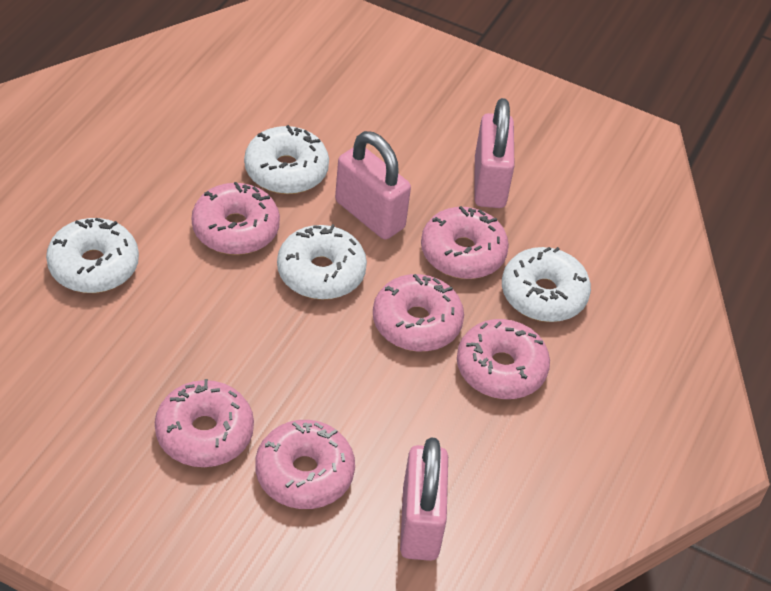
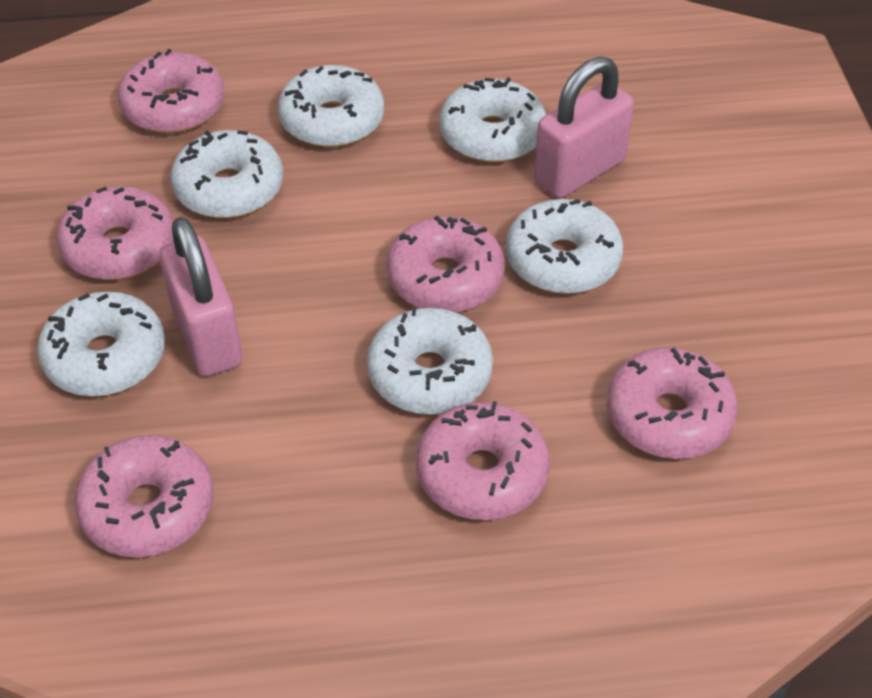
pink padlock: [335,131,411,239] [400,438,448,561] [474,98,515,208] = 3 -> [159,217,242,377] [534,56,634,198] = 2
white donut: [46,218,139,293] [244,125,329,194] [277,224,367,300] [502,247,591,322] = 4 -> [37,291,165,397] [170,130,283,218] [278,65,384,147] [367,307,493,415] [440,77,546,163] [506,199,623,294] = 6

